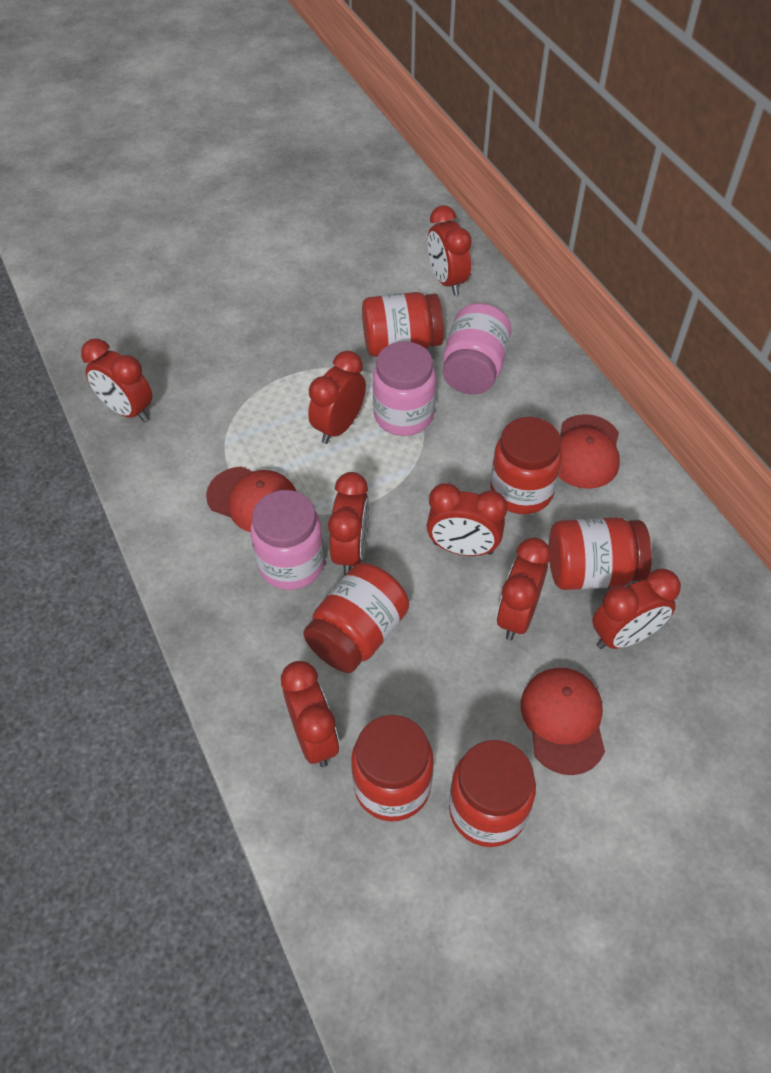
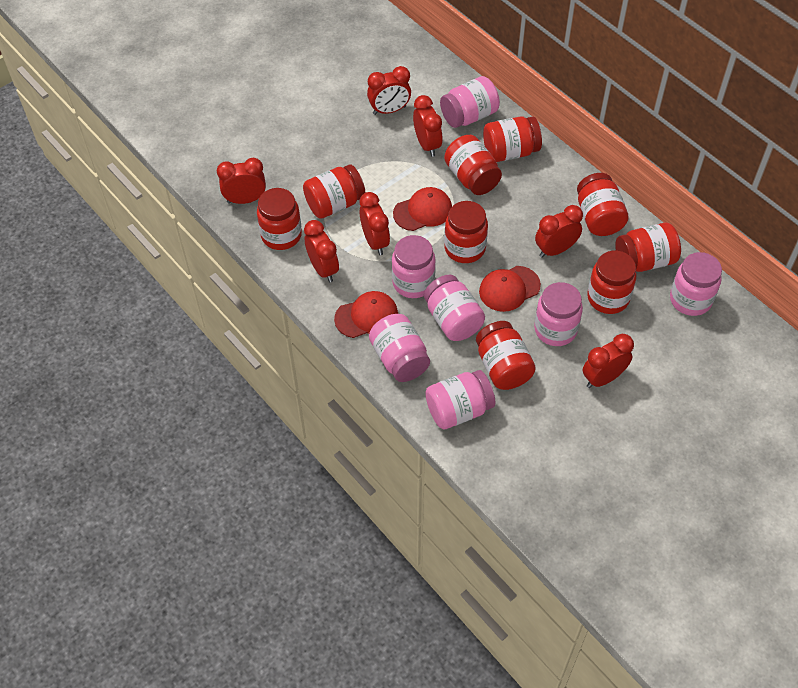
pink jar: [251,490,325,590] [373,341,436,436] [443,303,511,394] = 3 -> [369,314,430,382] [392,235,436,298] [424,275,485,341] [425,370,496,430] [440,76,500,128] [534,282,583,346] [670,252,722,316] = 7
red clock: [81,339,152,422] [281,661,339,767] [308,351,366,444] [328,472,369,575] [427,483,507,556] [428,205,472,295] [496,538,551,641] [592,569,681,649] = 8 -> [217,158,266,204] [304,220,339,282] [360,192,390,255] [367,66,411,115] [413,95,443,157] [535,205,583,258] [583,334,634,388] = 7
red jar: [303,563,409,673] [351,715,434,821] [362,292,444,357] [449,740,536,847] [490,417,562,514] [549,517,652,590] = 6 -> [257,188,302,250] [303,164,365,219] [444,135,502,195] [444,201,488,263] [476,321,536,390] [483,116,542,162] [577,173,628,236] [587,251,636,314] [615,223,681,272] = 9

